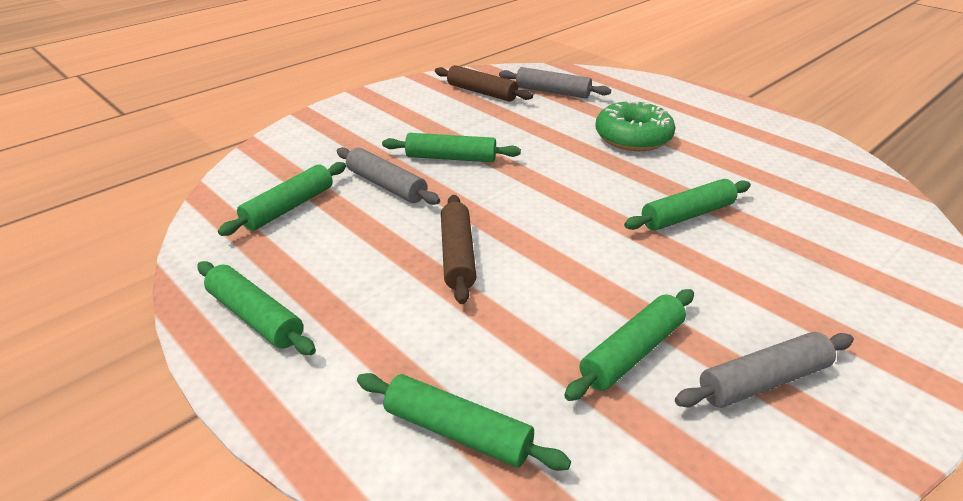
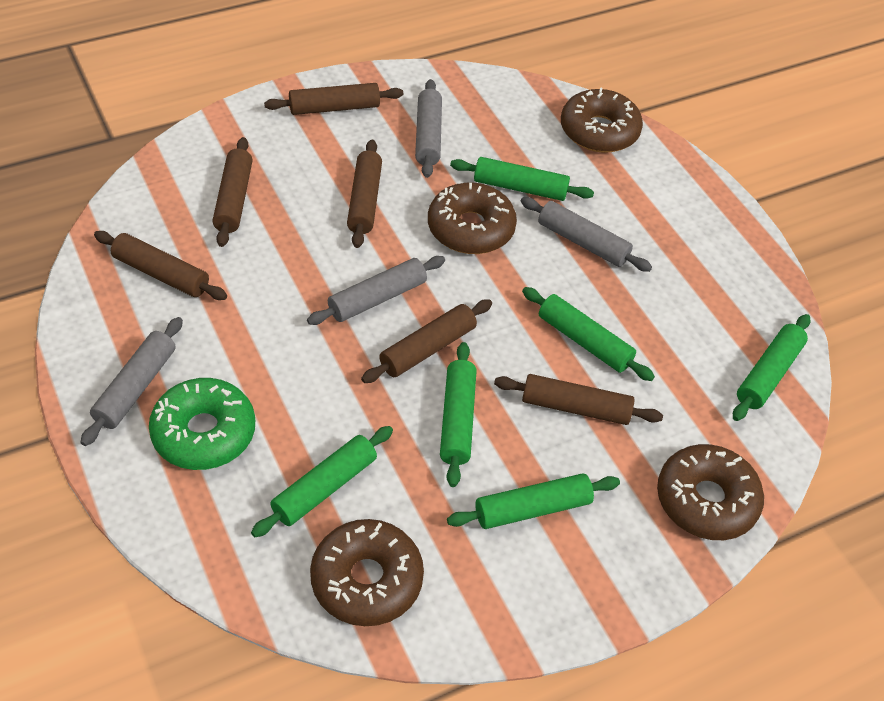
brown donut: none = 0 -> [310,519,424,626] [428,183,517,254] [561,87,643,153] [657,444,764,540] = 4
brown rolling pin: [435,65,533,102] [441,195,476,304] = 2 -> [94,231,227,300] [213,137,253,247] [264,83,403,115] [347,139,382,248] [361,299,492,383] [494,374,663,425] = 6
grey rolling pin: [337,147,440,205] [499,67,611,98] [675,332,854,408] = 3 -> [80,317,183,446] [307,256,445,325] [415,79,442,178] [521,197,652,272] = 4

